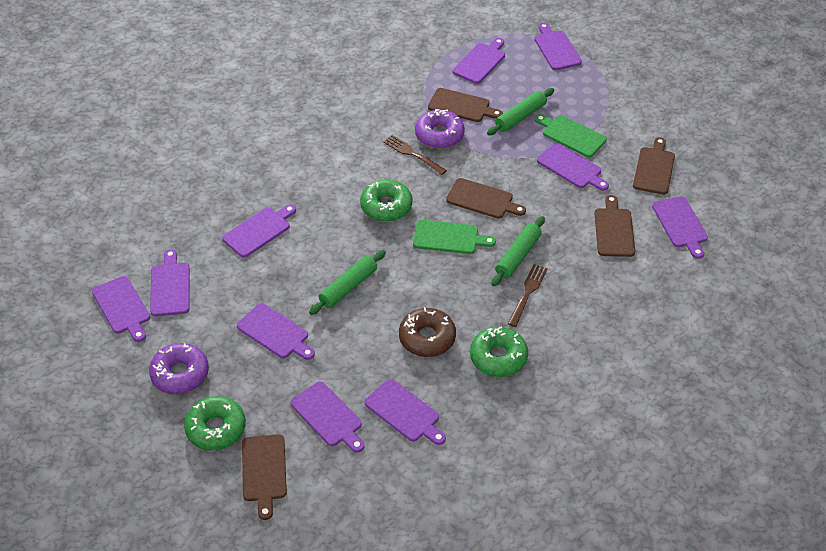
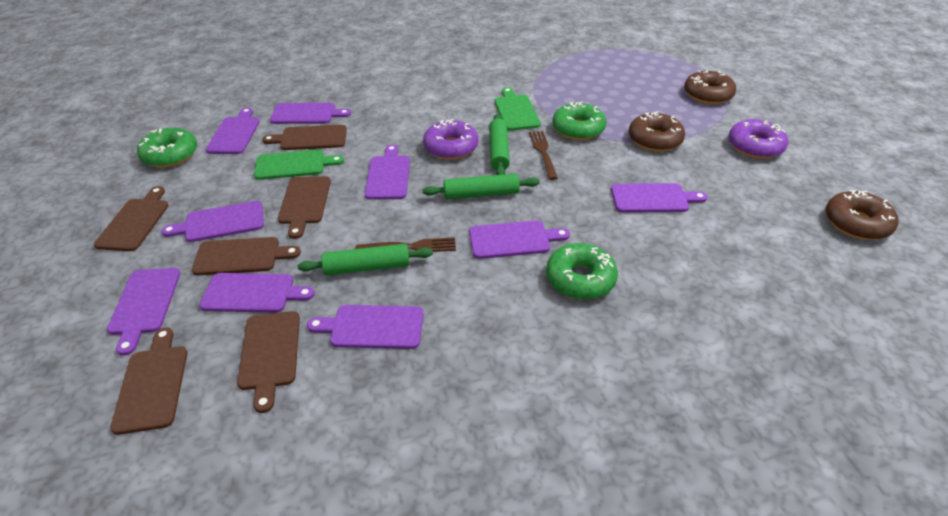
brown cutting board: [242,434,287,520] [428,88,503,122] [446,178,526,219] [595,195,635,257] [633,137,675,195] = 5 -> [94,186,169,251] [110,327,188,435] [192,237,301,275] [237,311,300,413] [262,125,347,150] [278,176,331,239] = 6
brown donut: [399,307,456,357] = 1 -> [629,111,685,151] [684,70,736,104] [825,190,898,240] = 3
purple cutting board: [92,276,150,342] [150,249,190,316] [222,204,296,258] [237,303,315,360] [291,382,364,453] [365,379,446,445] [453,38,505,84] [534,23,582,70] [537,143,609,191] [652,196,708,259] = 10 -> [107,268,181,356] [161,201,264,242] [199,273,315,313] [206,108,260,154] [270,103,351,124] [307,305,423,349] [365,145,410,200] [469,220,570,259] [611,183,707,213] = 9

